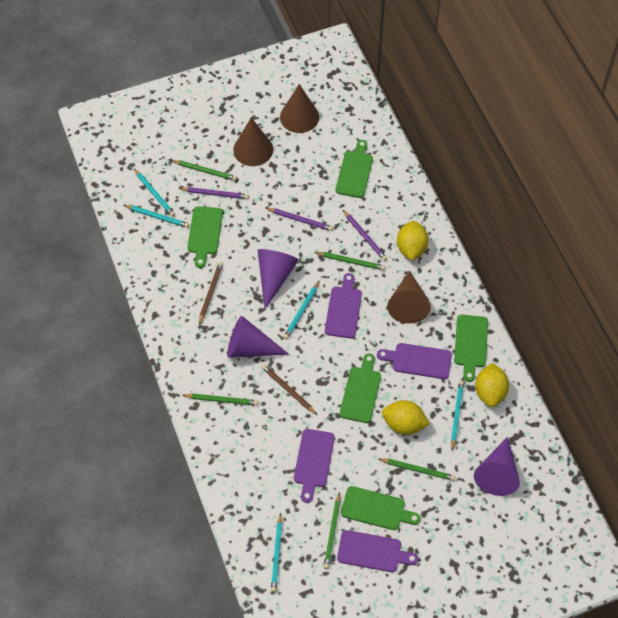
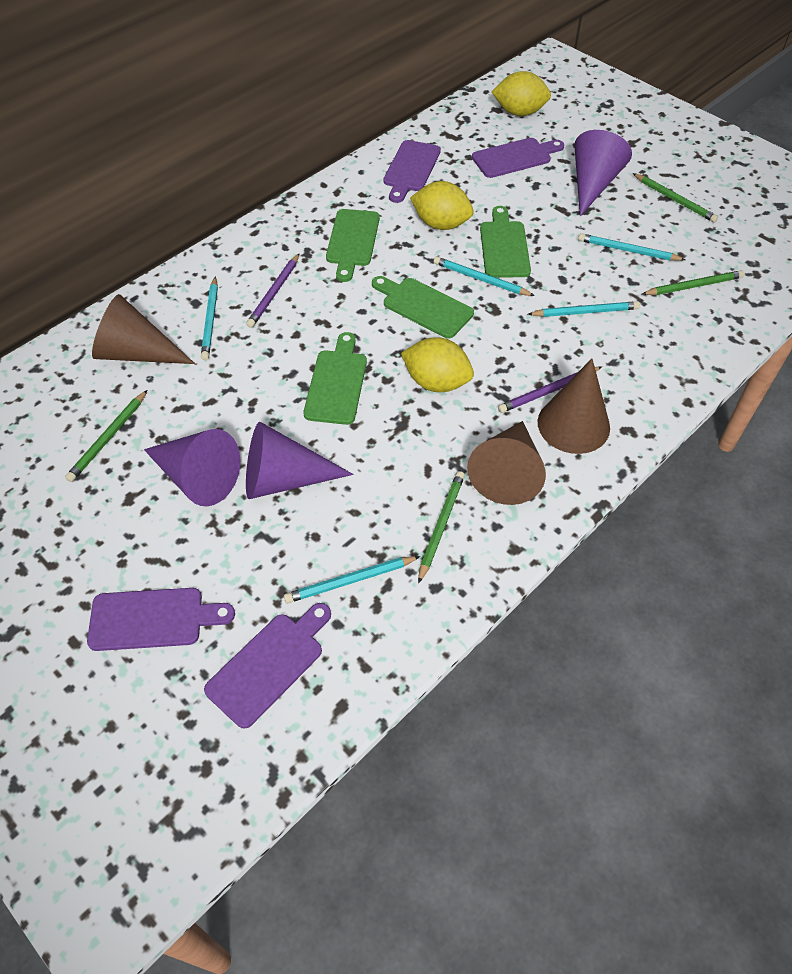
brown pencil: [199,262,223,325] [261,364,317,415] = 2 -> none = 0
green cutting board: [187,206,223,268] [335,140,373,198] [340,354,381,423] [341,486,421,530] [454,315,488,382] = 5 -> [303,332,367,425] [326,209,380,282] [372,276,474,338] [480,206,531,278] = 4
green pencil: [171,160,237,181] [182,393,258,406] [314,252,385,270] [324,492,340,569] [379,458,456,481] = 5 -> [65,390,147,482] [418,471,465,584] [633,173,718,223] [642,270,744,295] = 4
purple pencil: [179,187,249,199] [266,208,333,231] [343,210,387,261] = 3 -> [246,253,300,328] [498,366,602,413] = 2

